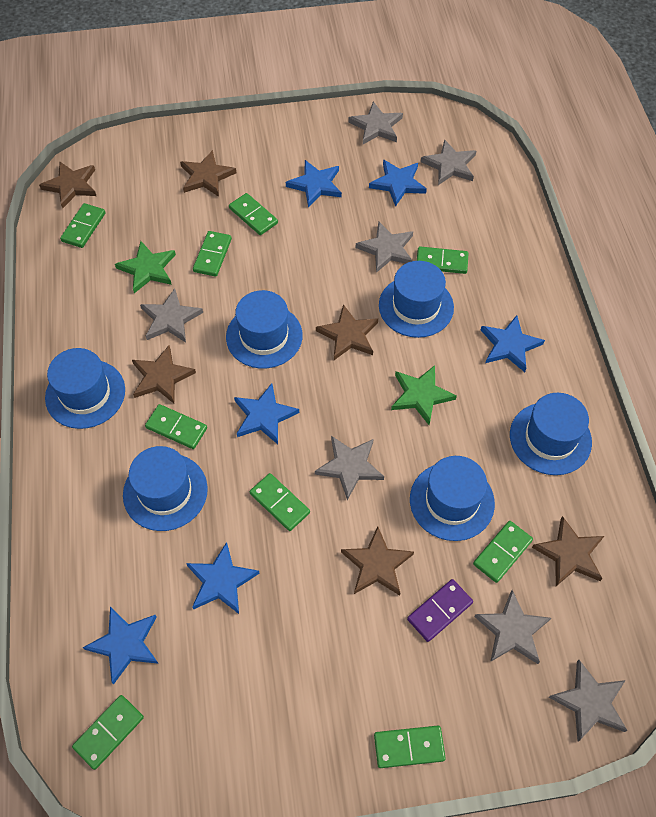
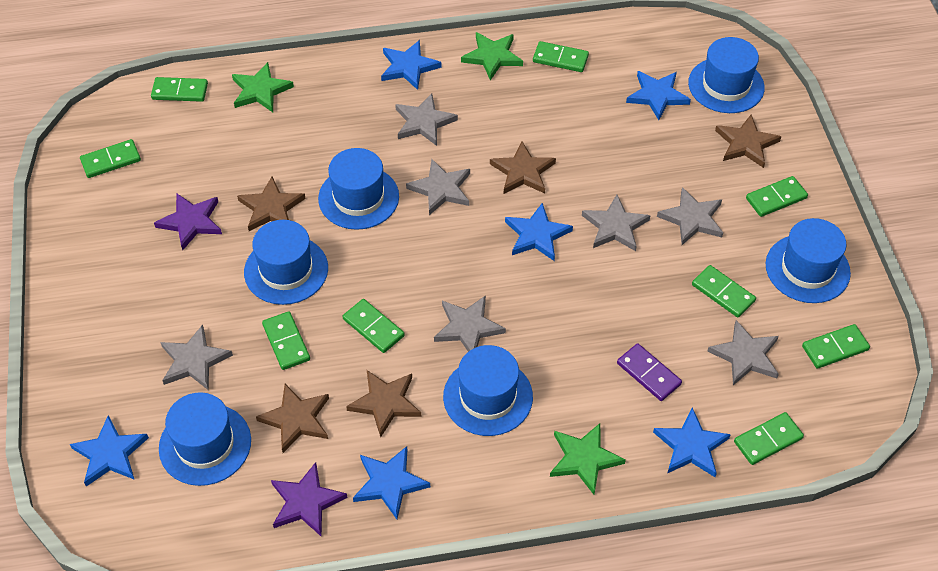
brown star: [39,162,96,208] [132,345,196,403] [180,150,236,197] [316,304,378,360] [341,526,414,596] [532,516,604,586] = 6 -> [237,177,306,231] [256,384,329,453] [346,370,421,437] [490,141,556,194] [715,115,781,168] = 5
green star: [115,241,176,293] [391,365,457,425] = 2 -> [232,62,294,112] [461,32,523,80] [550,423,626,494] = 3
purple star: none = 0 -> [154,193,222,250] [271,462,348,537] = 2

